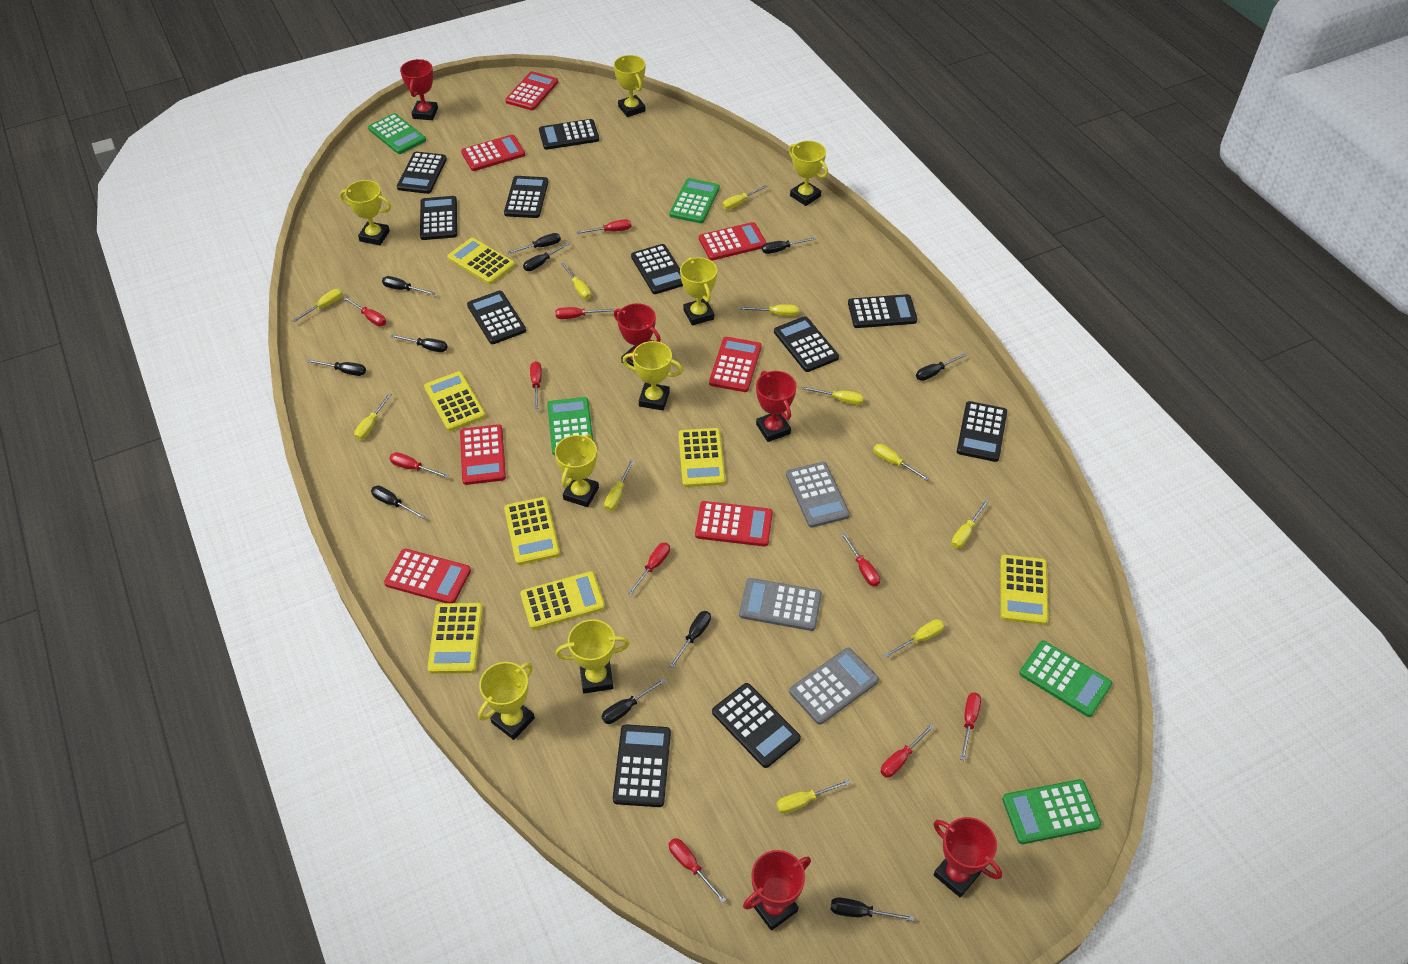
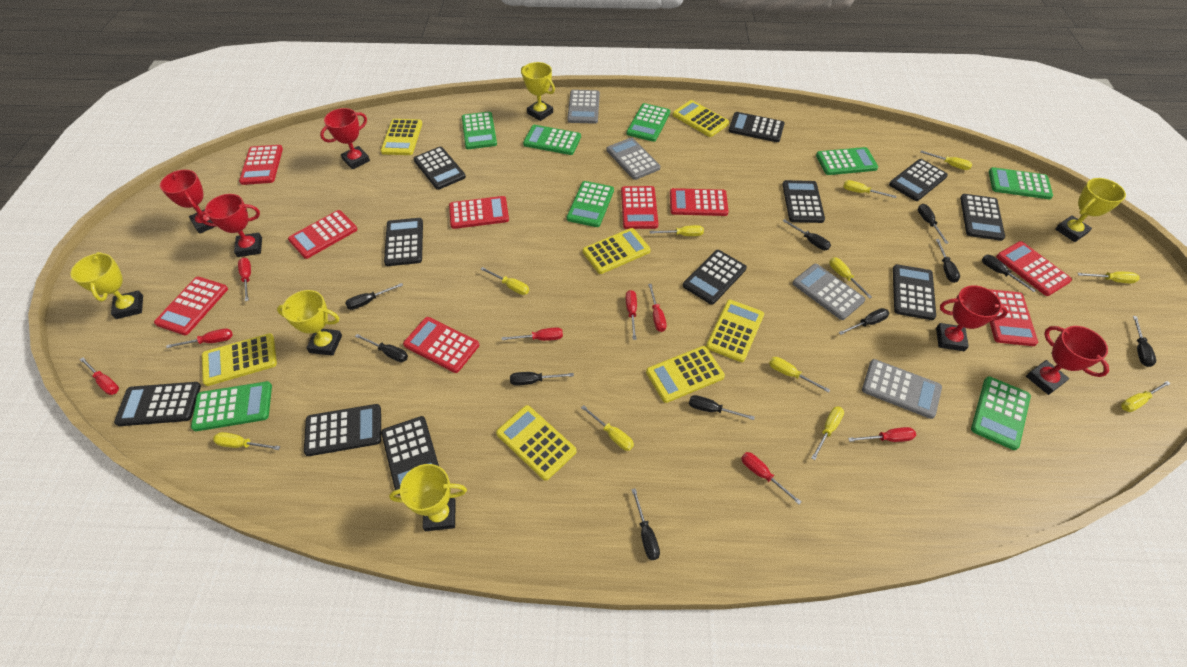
green calculator: [368,113,426,154] [547,397,593,455] [669,178,720,223] [1002,779,1101,844] [1019,640,1112,717] = 5 -> [191,381,272,431] [462,112,497,149] [523,125,581,155] [567,181,614,227] [627,103,670,142] [816,147,878,175] [971,376,1031,450] [989,167,1053,199] = 8
grey calculator: [739,578,822,631] [786,462,850,528] [789,648,879,725] = 3 -> [567,90,600,124] [607,137,660,180] [792,264,866,320] [862,359,942,419] = 4
red calculator: [384,549,471,603] [460,424,506,485] [461,135,525,171] [505,71,558,110] [695,501,773,546] [699,222,767,260] [709,337,762,392] = 7 -> [154,277,228,335] [239,145,283,185] [288,210,357,259] [403,317,479,373] [449,196,509,229] [621,186,658,229] [670,188,729,216] [989,289,1038,346] [996,241,1072,296] = 9
red screwdriver: [343,297,386,326] [389,452,448,478] [530,361,542,409] [555,307,614,319] [577,219,631,234] [628,542,670,595] [669,838,726,903] [841,533,880,586] [881,724,934,778] [960,693,981,761] = 10 -> [79,357,119,395] [166,329,233,348] [238,258,251,301] [502,327,563,341] [626,290,637,340] [648,284,667,332] [741,452,801,504] [848,427,916,442] = 8
yellow trophy: [340,180,391,245] [478,662,535,740] [555,434,599,507] [555,619,630,694] [614,55,646,117] [622,341,683,410] [680,257,717,326] [788,141,828,206] = 8 -> [71,252,143,319] [277,290,342,356] [389,464,467,531] [521,62,555,121] [1055,178,1126,242] = 5

